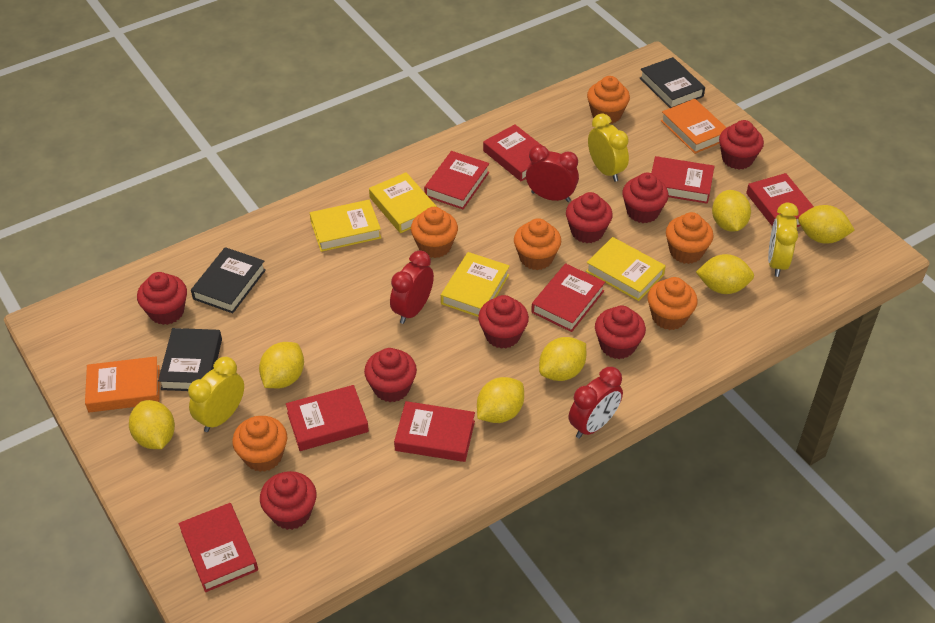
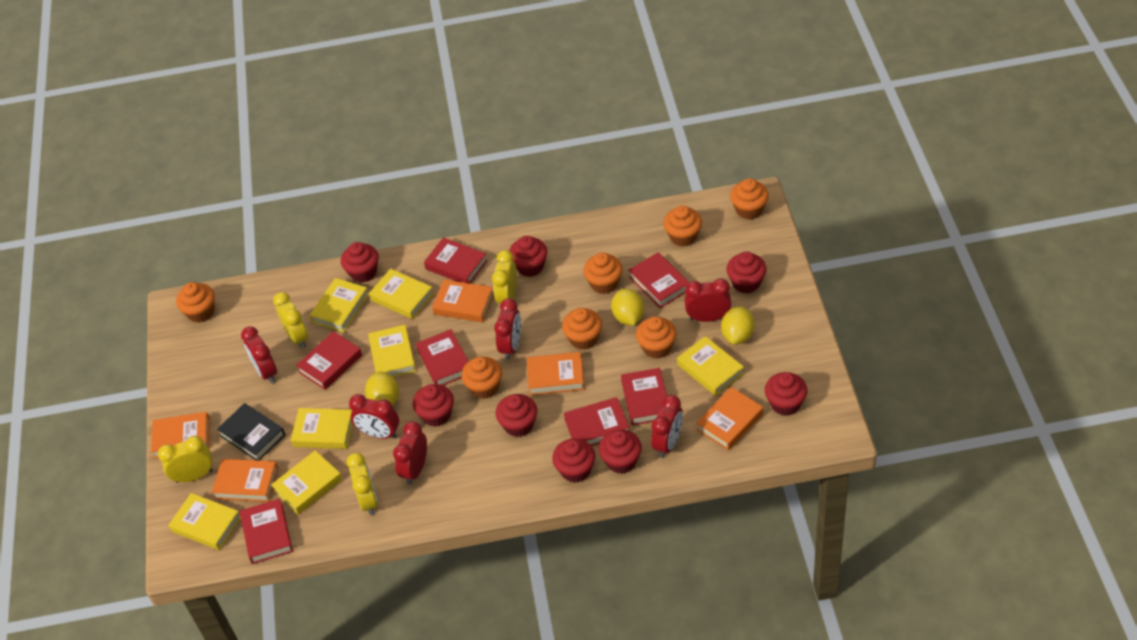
black book: [158,328,222,391] [191,247,266,313] [640,57,705,108] = 3 -> [217,403,286,461] = 1
orange book: [85,356,160,413] [661,99,727,154] = 2 -> [151,412,210,459] [212,459,279,502] [432,279,494,322] [527,352,585,395] [696,387,763,450] = 5
orange cupcake: [232,416,287,472] [411,207,458,258] [514,218,561,270] [587,76,630,124] [648,277,698,330] [666,212,714,264] = 6 -> [176,282,215,323] [461,357,502,399] [562,308,602,350] [583,252,623,294] [636,316,677,359] [663,205,702,247] [730,178,769,219] = 7
red book: [178,503,258,592] [286,385,369,451] [394,401,475,462] [424,151,489,209] [483,124,550,181] [531,263,605,332] [651,156,715,204] [746,173,814,227] = 8 -> [240,499,293,564] [296,331,362,390] [416,329,469,385] [424,237,488,283] [564,397,630,446] [621,368,667,426] [628,252,689,308] = 7
red clock: [390,250,434,324] [526,145,579,202] [569,367,623,438] = 3 -> [241,326,277,383] [349,394,399,439] [393,421,427,485] [494,298,521,360] [651,395,683,458] [684,279,731,322] = 6
yellow book: [310,200,381,252] [369,172,437,233] [441,252,510,317] [586,237,666,301] = 4 -> [169,493,241,550] [271,450,342,515] [291,408,353,449] [310,278,369,332] [368,325,416,377] [369,269,434,319] [677,336,744,396] = 7
yellow clock: [188,357,244,432] [588,113,629,182] [768,203,799,277] = 3 -> [158,436,213,483] [273,292,308,348] [346,453,378,515] [492,250,517,304] = 4
yellow lemon: [129,400,175,449] [259,342,304,388] [477,377,524,423] [539,337,586,381] [696,254,754,294] [712,190,751,232] [798,205,855,244] = 7 -> [365,372,399,405] [611,289,644,325] [721,306,755,345] = 3

